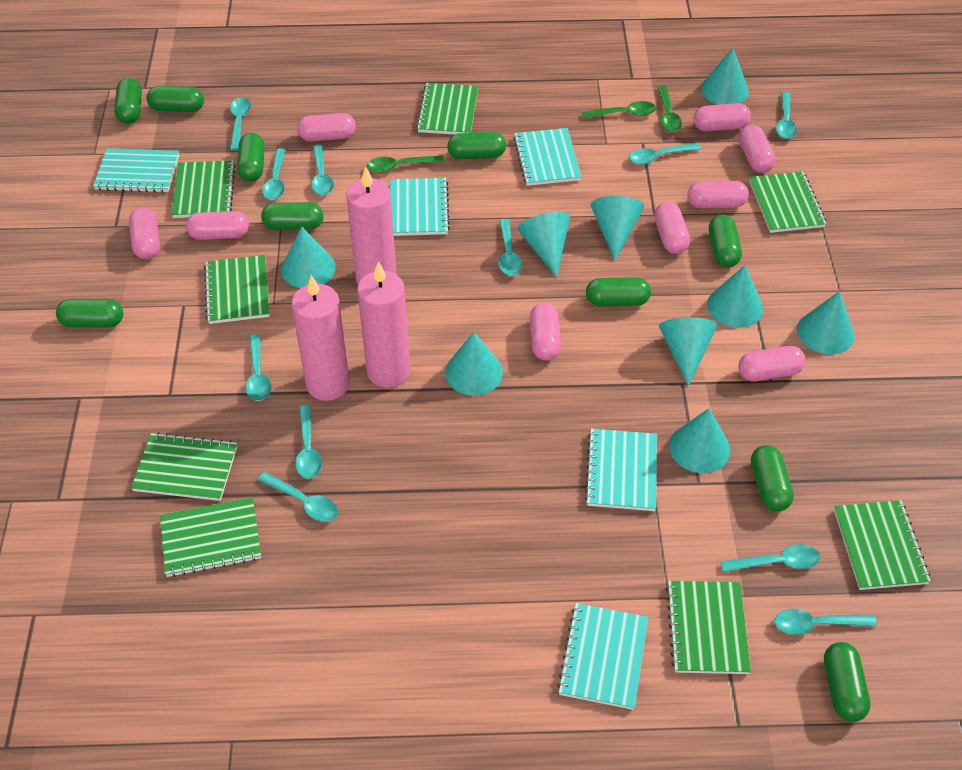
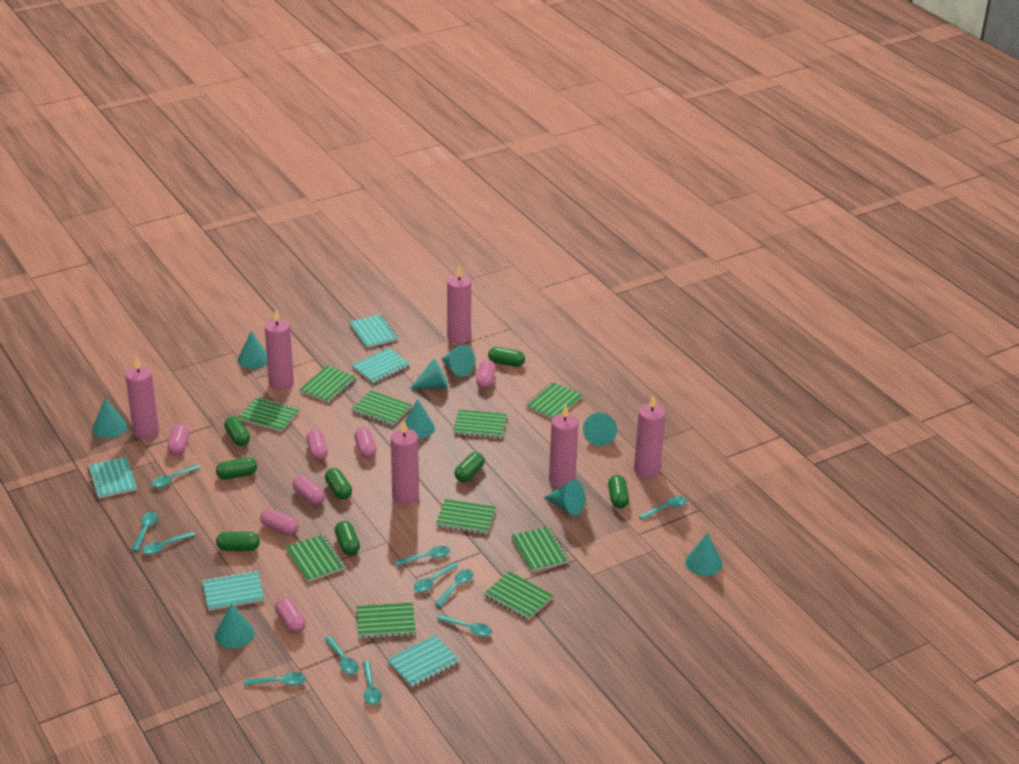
green capsule: [56,299,123,328] [114,78,142,124] [146,86,204,112] [237,133,265,182] [261,202,324,230] [447,132,506,159] [586,277,651,306] [709,215,742,268] [751,445,794,511] [824,642,870,722] = 10 -> [216,457,257,480] [216,532,260,551] [224,416,250,446] [325,468,352,500] [335,521,360,555] [454,452,485,482] [488,347,525,367] [608,475,629,508] = 8
green notebook: [131,432,237,501] [160,497,261,577] [171,160,236,218] [204,255,270,324] [416,83,478,135] [666,581,751,674] [749,172,827,233] [834,500,931,590] = 8 -> [238,397,299,432] [286,534,345,582] [299,366,356,403] [351,390,412,426] [356,603,416,639] [436,499,496,534] [453,409,507,439] [484,571,553,620] [511,527,569,572] [526,382,582,419] = 10
green spoon: [367,155,444,173] [582,101,656,119] [657,85,682,132] = 3 -> none = 0
pink candle: [292,275,350,401] [346,167,397,284] [357,261,410,388] = 3 -> [125,356,159,439] [265,310,294,390] [391,420,419,505] [447,265,471,344] [549,405,579,488] [634,394,665,478] = 6
pink capsule: [129,207,160,259] [186,211,249,240] [297,113,356,142] [530,303,561,361] [654,202,690,254] [687,181,749,208] [693,103,751,131] [738,346,806,381] [739,125,776,173] = 9 -> [167,424,189,456] [260,508,299,535] [275,597,306,633] [292,475,325,505] [306,429,328,461] [354,427,377,458] [476,360,496,389] = 7

